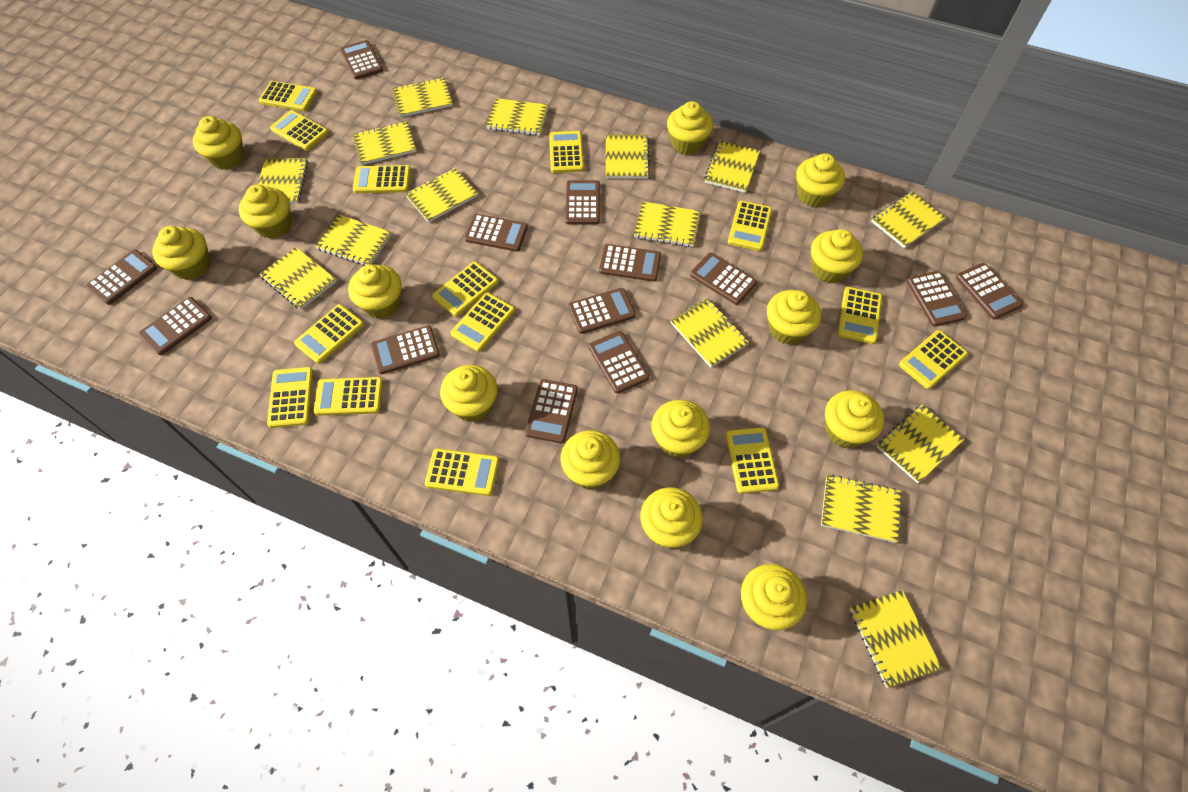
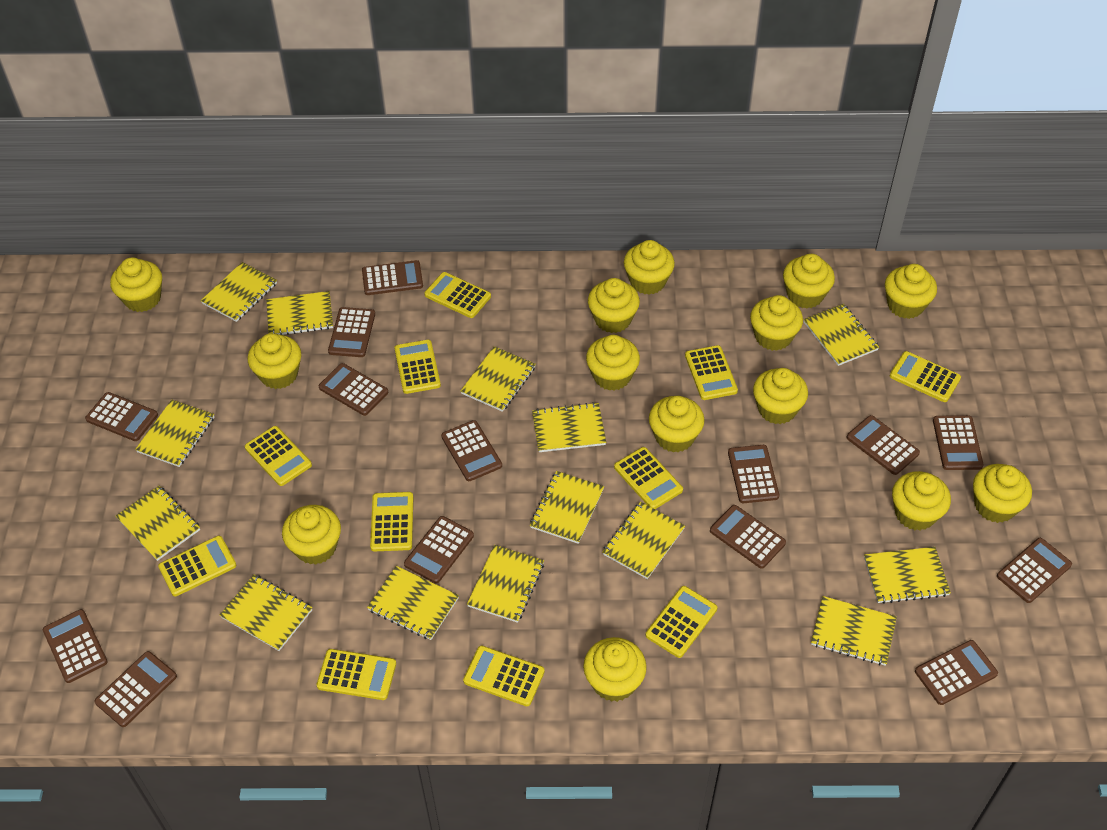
brown calculator: [86,250,157,305] [139,297,212,355] [340,40,383,80] [371,325,440,374] [464,214,528,252] [525,379,578,444] [565,180,600,225] [568,288,636,334] [589,331,649,394] [599,244,661,282] [690,252,757,305] [907,271,967,327] [956,263,1023,319] = 13 -> [43,609,108,683] [85,392,158,441] [94,651,177,727] [319,363,388,416] [328,307,375,357] [362,260,423,295] [404,516,474,584] [441,420,502,481] [710,505,786,569] [728,445,779,503] [847,415,920,475] [915,640,998,705] [933,415,984,470] [997,538,1072,603] = 14
yellow calculator: [259,81,317,111] [267,367,313,428] [270,110,329,151] [294,304,364,364] [314,377,383,416] [353,165,411,193] [425,448,499,496] [432,262,498,317] [450,293,515,352] [549,131,584,173] [726,427,779,494] [728,201,772,251] [838,287,882,344] [899,330,968,389] = 14 -> [158,536,236,596] [245,426,312,486] [317,649,396,700] [370,492,413,552] [394,340,441,394] [424,272,491,318] [463,646,545,706] [614,447,683,509] [646,586,717,658] [685,345,738,400] [890,351,961,402] = 11
yellow notebook: [258,158,308,203] [259,247,337,310] [315,215,392,266] [352,121,416,165] [392,77,453,117] [405,168,478,223] [486,98,549,135] [606,134,650,179] [634,201,701,247] [670,298,749,368] [704,141,760,193] [821,474,901,543] [849,590,942,688] [871,192,946,248] [877,404,964,483] = 15 -> [116,486,200,561] [135,400,214,467] [201,262,277,322] [220,575,312,651] [266,291,333,335] [367,566,459,640] [461,346,536,412] [467,545,544,623] [530,471,604,544] [532,402,606,452] [602,502,685,579] [804,304,879,366] [811,596,897,666] [864,547,951,604] = 14

